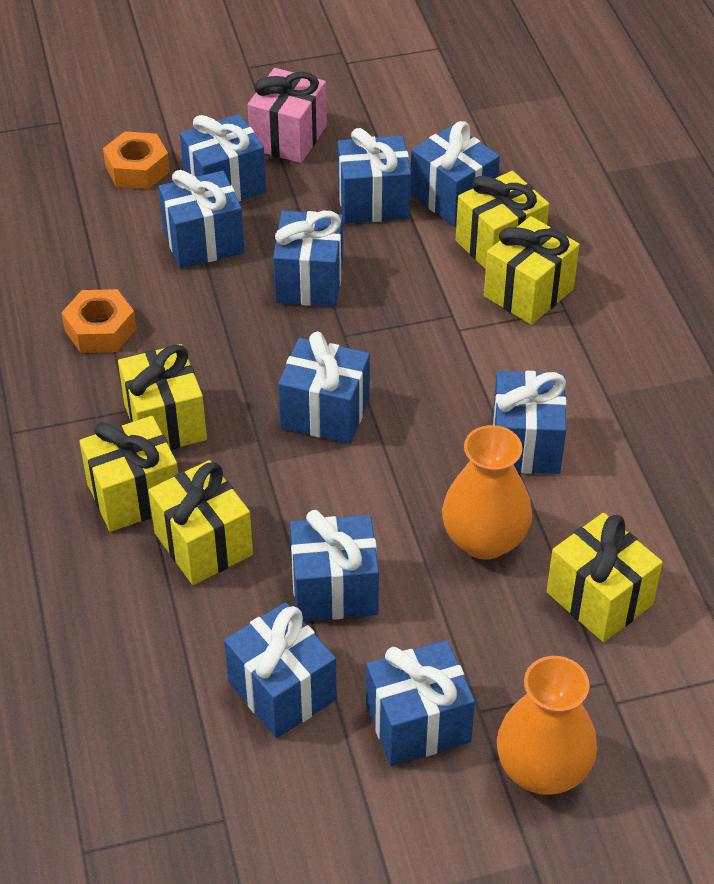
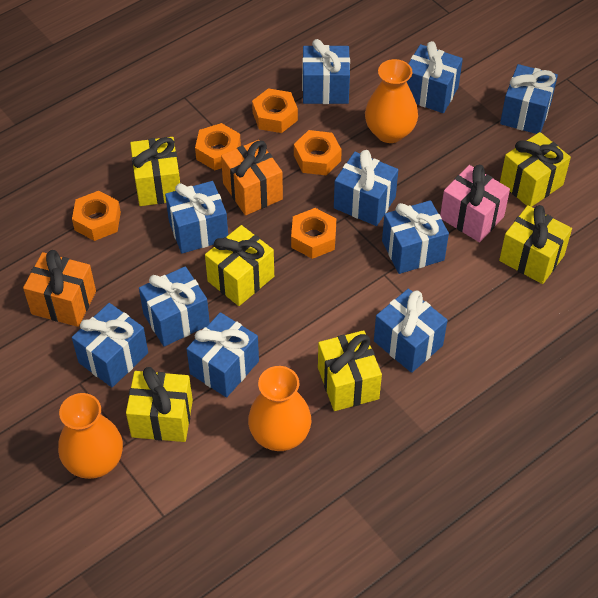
orange gift: none = 0 -> [23,250,96,327] [221,140,283,215] = 2
orange nut: [61,289,136,353] [103,131,170,189] = 2 -> [72,191,121,241] [195,123,241,170] [252,88,298,133] [291,208,336,259] [294,130,342,175] = 5
orange vase: [442,425,532,560] [497,656,597,795] = 2 -> [58,393,123,479] [248,366,311,451] [365,59,418,143] = 3

